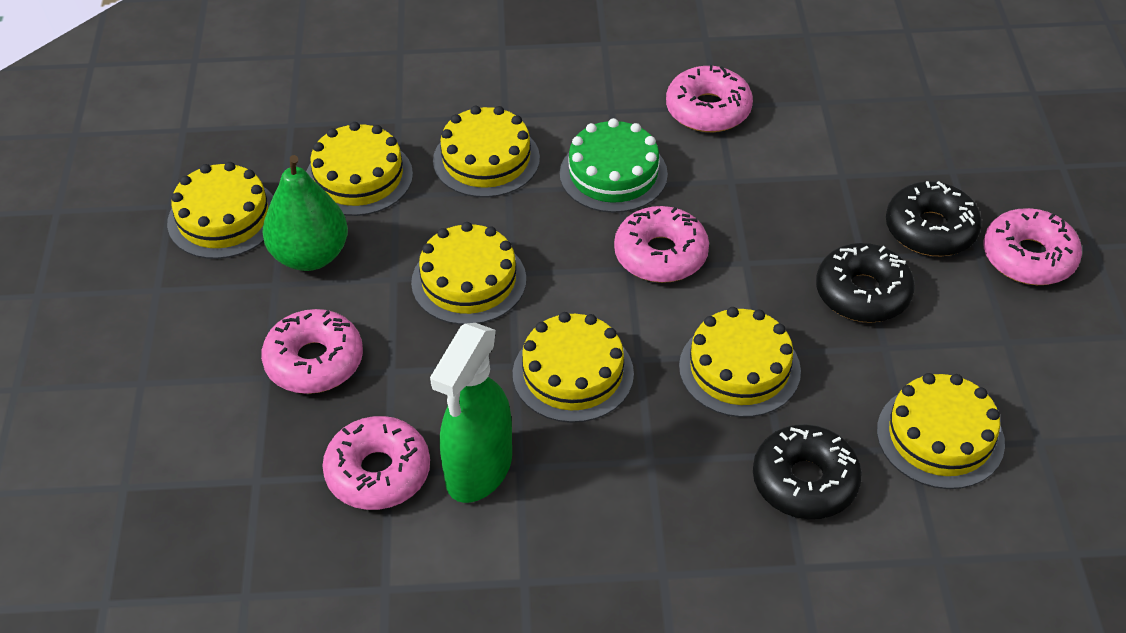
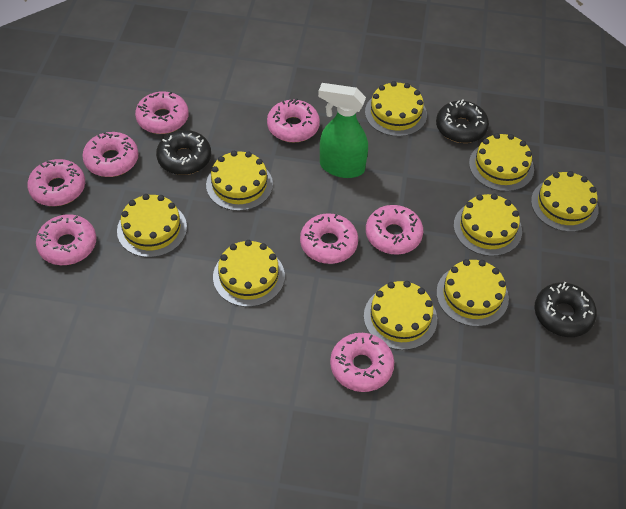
green cake: [560,118,668,213] = 1 -> none = 0
green pear: [262,155,348,271] = 1 -> none = 0
pink donut: [261,309,363,394] [323,416,430,510] [614,206,709,283] [666,65,753,132] [984,208,1082,285] = 5 -> [27,159,85,206] [36,214,96,265] [82,132,138,177] [135,91,189,134] [267,99,320,143] [300,213,358,264] [330,333,394,392] [366,205,423,255] = 8
yellow cake: [167,162,273,259] [306,122,413,216] [411,222,526,325] [433,106,540,198] [513,312,634,423] [679,307,801,417] [877,373,1005,489] = 7 -> [117,194,187,257] [206,151,273,211] [213,240,285,307] [364,281,437,350] [365,81,427,137] [436,259,509,327] [454,194,522,256] [469,133,534,192] [531,171,599,232] = 9

